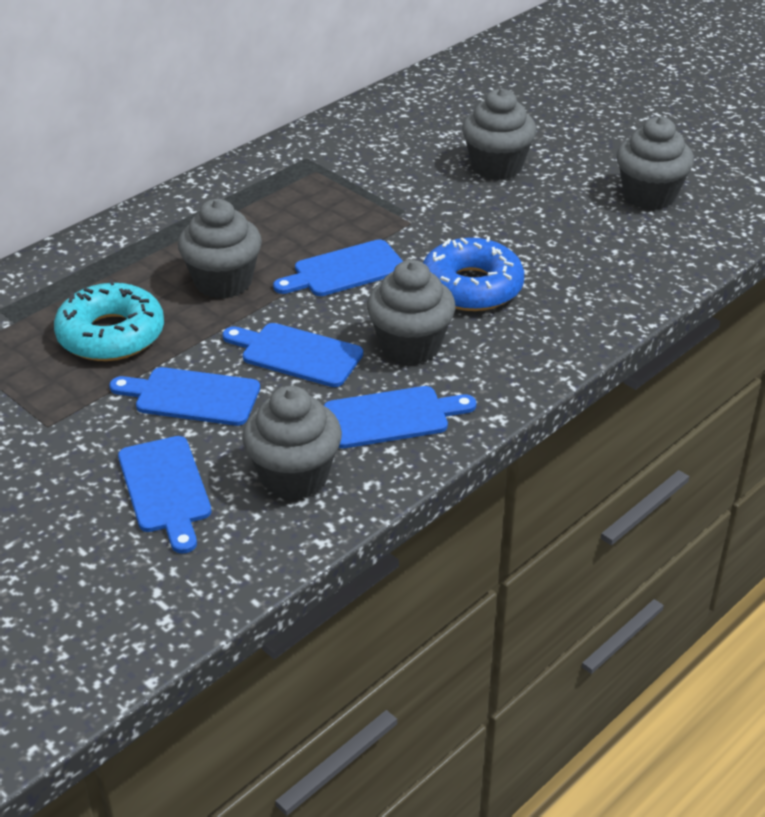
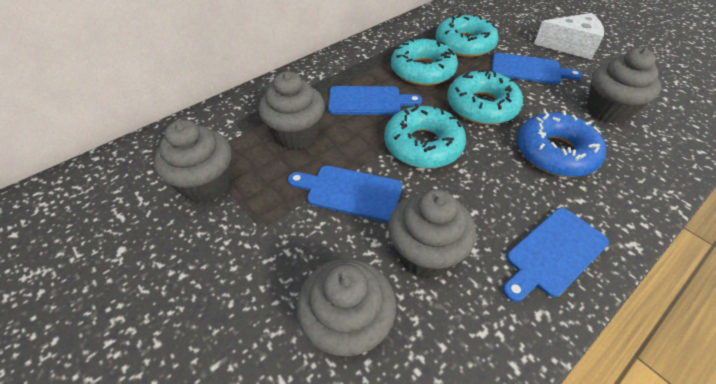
blue cutting board: [109,367,260,426] [118,436,212,554] [222,323,363,387] [273,239,403,296] [324,386,476,448] = 5 -> [288,166,402,222] [328,86,422,115] [492,53,583,84] [503,208,609,302] = 4
turquoise donut: [54,279,164,361] = 1 -> [384,104,466,169] [391,37,458,86] [436,13,499,57] [447,69,523,125] = 4
white cheese: none = 0 -> [534,13,604,60] = 1

